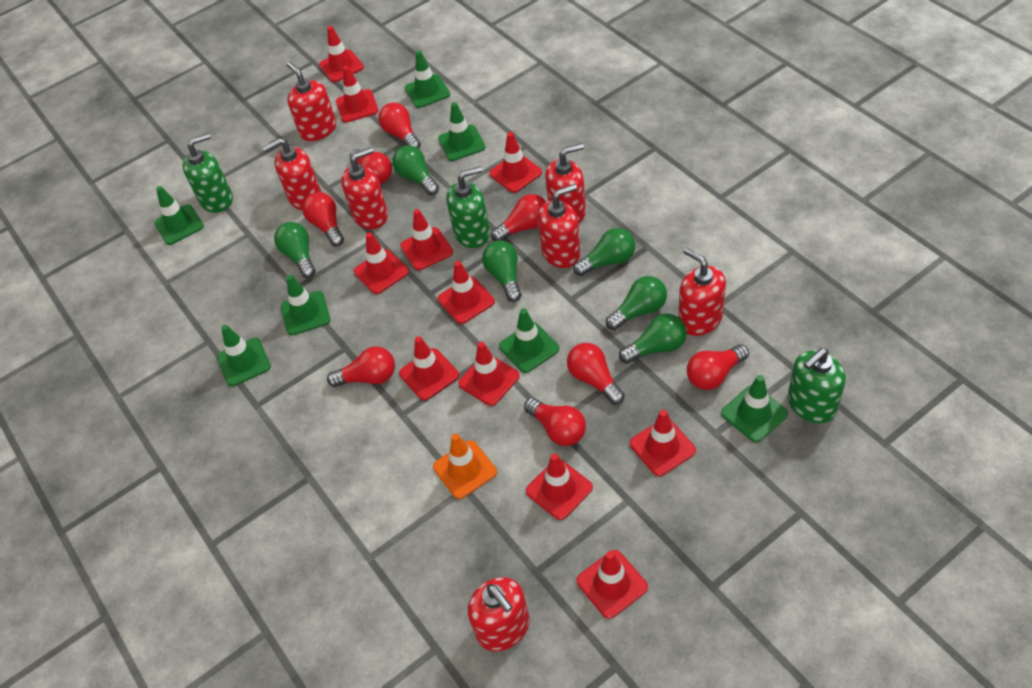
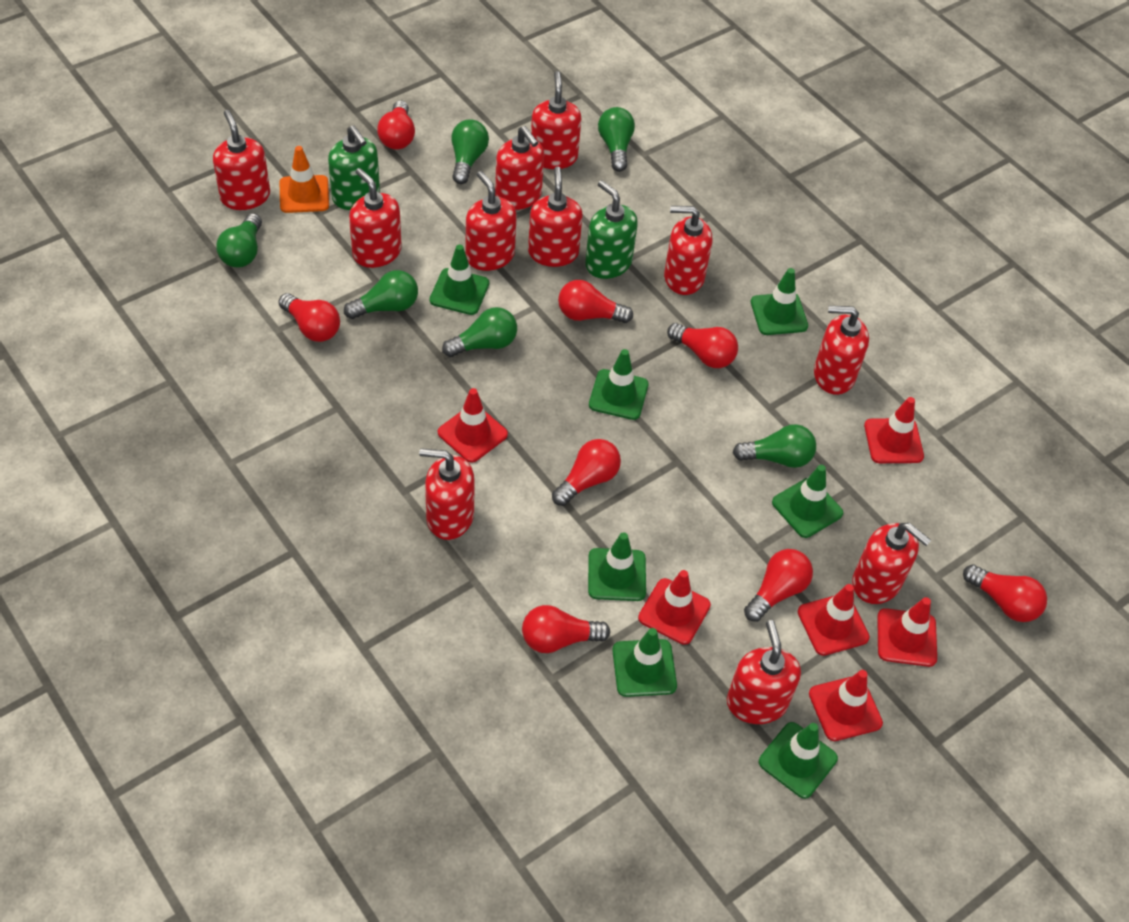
green soap dispenser: [183,133,233,213] [446,166,490,248] [788,348,846,423] = 3 -> [328,125,380,210] [585,180,638,279] = 2
red soap dispenser: [262,138,321,210] [287,62,336,141] [341,147,388,229] [468,577,530,651] [538,184,581,268] [545,143,586,223] [678,248,726,336] = 7 -> [213,110,270,210] [349,168,402,268] [419,448,475,540] [466,171,517,271] [495,126,544,210] [528,166,583,267] [531,71,581,169] [664,206,712,295] [727,620,801,724] [814,306,869,395] [852,523,931,604] = 11
red traffic cone: [319,26,364,82] [336,66,378,123] [354,232,409,294] [399,336,459,400] [400,209,453,270] [438,261,495,324] [458,342,520,406] [489,132,542,193] [526,454,593,520] [576,550,648,619] [630,410,696,476] = 11 -> [438,388,508,463] [638,570,711,645] [798,584,870,656] [809,670,883,741] [864,397,924,463] [877,597,937,667] = 6

